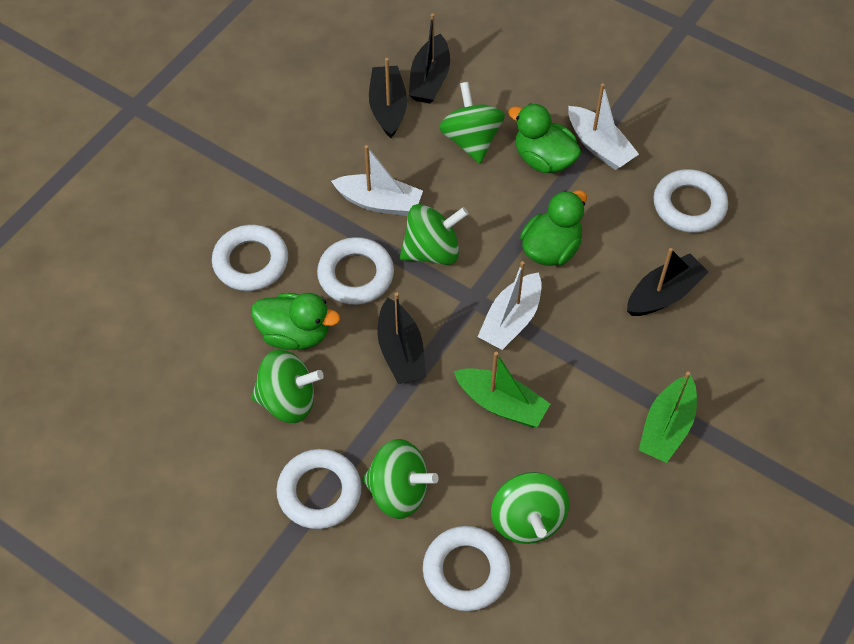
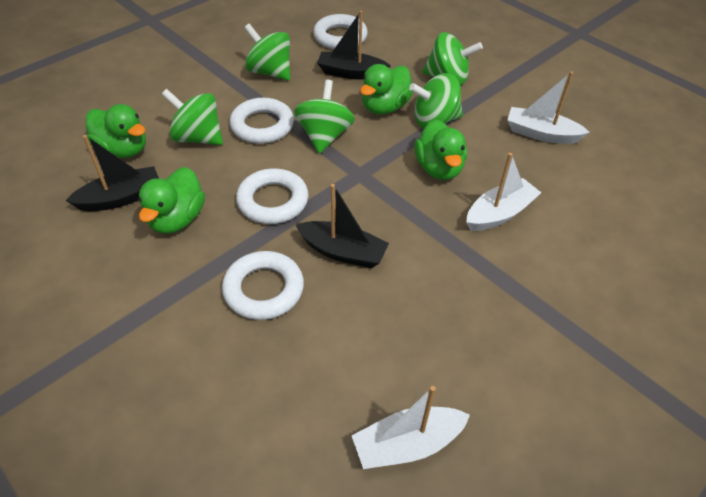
black boat: [369,58,407,138] [378,292,426,384] [409,13,450,104] [627,248,709,316] = 4 -> [65,135,159,211] [296,184,389,268] [317,11,391,80] = 3
green boat: [454,352,550,427] [639,372,697,463] = 2 -> none = 0
green duck: [251,293,340,350] [508,103,581,173] [520,190,587,266] = 3 -> [86,104,146,158] [138,167,205,233] [360,64,413,114] [414,119,467,180] = 4
white ring: [212,225,288,291] [276,449,362,529] [317,237,394,305] [423,526,511,611] [653,169,728,233] = 5 -> [222,251,304,320] [230,98,294,144] [236,168,308,224] [313,14,368,49] = 4

